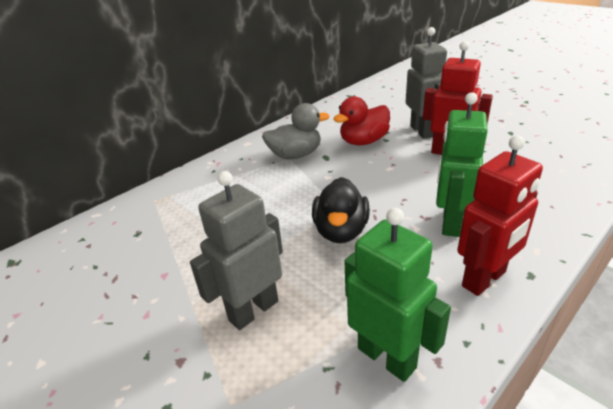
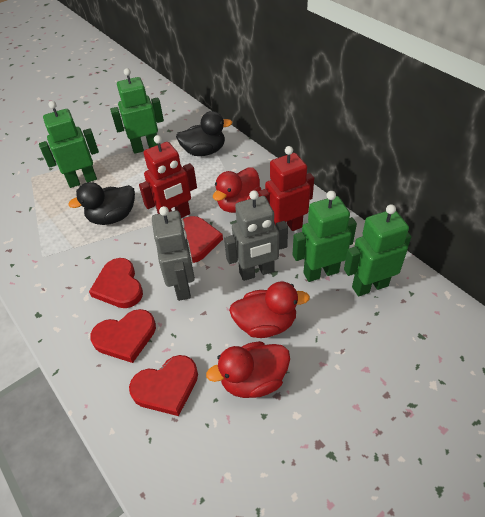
black duck: [312,177,370,243] = 1 -> [68,182,135,225] [176,111,232,156] = 2
green robot: [345,208,451,382] [436,92,488,237] = 2 -> [39,101,99,188] [110,68,164,154] [293,191,357,282] [344,204,412,296] = 4
grey duck: [262,103,330,159] = 1 -> none = 0
red duck: [333,96,390,145] = 1 -> [206,341,290,398] [213,167,261,213] [229,282,310,338] = 3
red heart: none = 0 -> [89,258,143,308] [90,309,156,363] [129,355,198,416] [183,216,223,263] = 4

